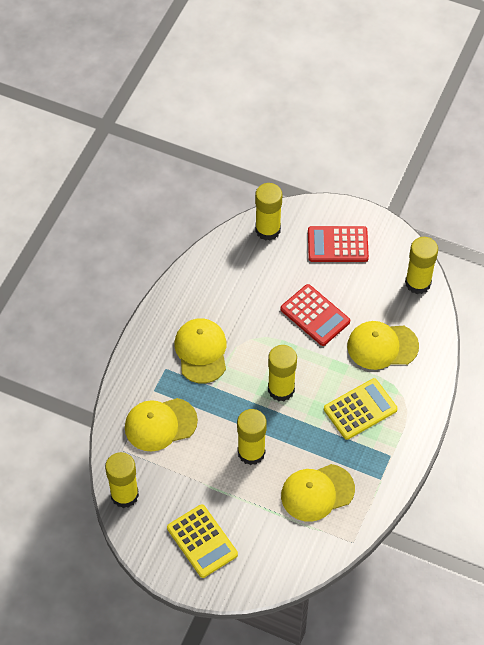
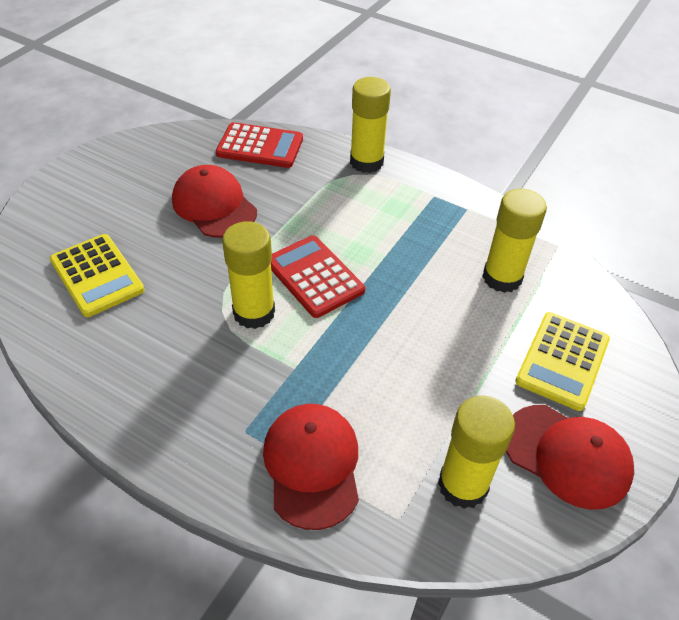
red cap: none = 0 -> [172,165,257,238] [263,404,359,530] [506,405,634,510] = 3
yellow cap: [125,398,198,451] [174,318,227,383] [281,464,355,522] [347,321,419,370] = 4 -> none = 0
yellow glue stick: [105,452,139,508] [237,409,267,465] [255,183,282,241] [268,345,297,401] [405,237,438,294] = 5 -> [222,221,275,329] [350,77,391,173] [438,396,515,509] [482,189,547,293] = 4

